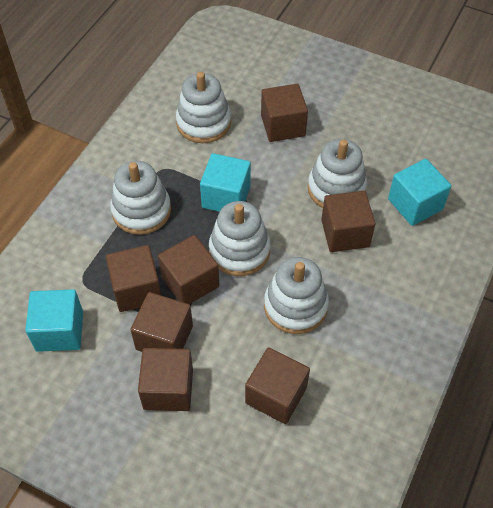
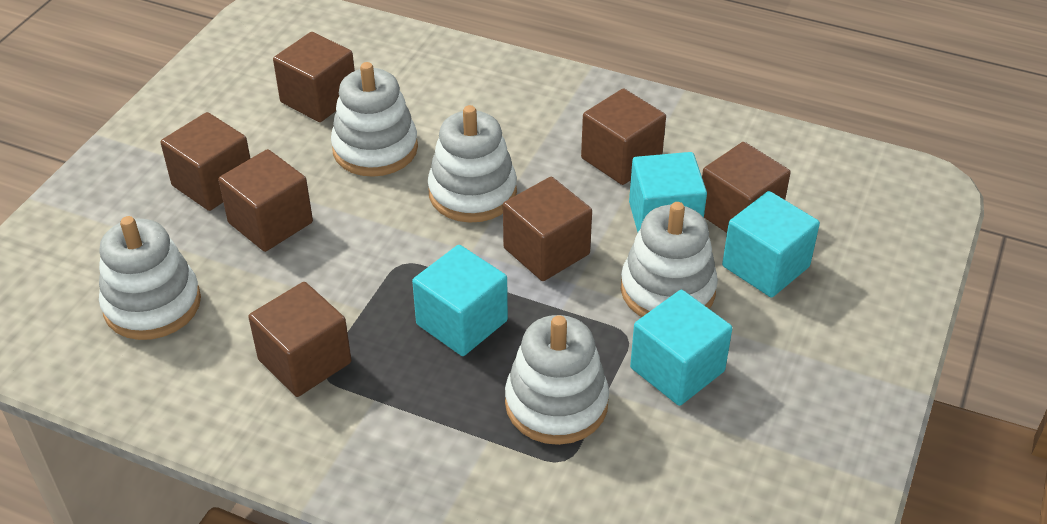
turquoise cube: [25,289,83,352] [200,153,251,212] [388,159,451,226] = 3 -> [412,245,508,356] [629,152,707,232] [630,290,732,406] [722,191,820,297] = 4

